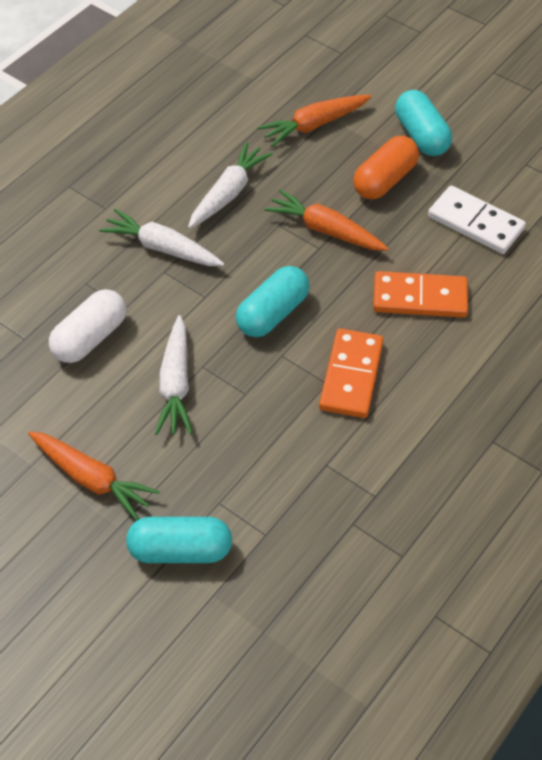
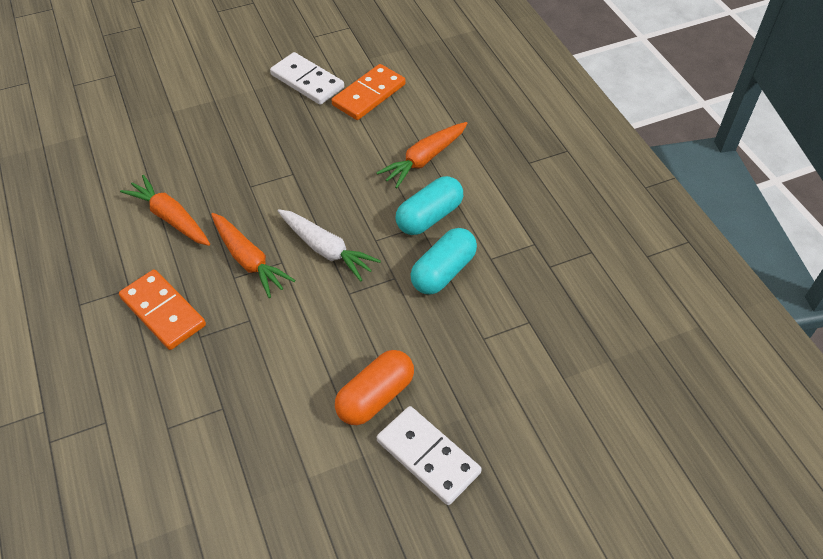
turquoise capsule: [126,517,232,563] [236,266,309,337] [395,90,452,156] = 3 -> [396,176,463,235] [410,228,477,294] = 2
white capsule: [49,289,126,363] = 1 -> none = 0
white carrot: [99,209,224,266] [155,315,192,435] [188,142,273,229] = 3 -> [278,209,381,281] = 1
white domino: [428,186,526,254] = 1 -> [270,52,344,105] [377,406,482,505] = 2

